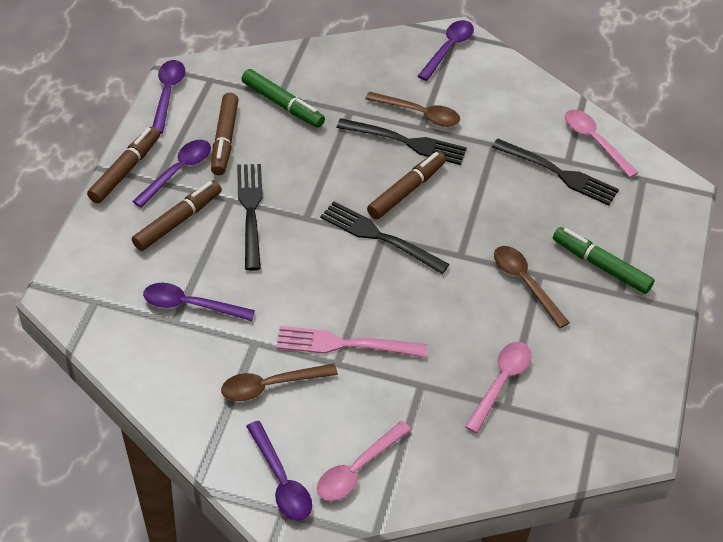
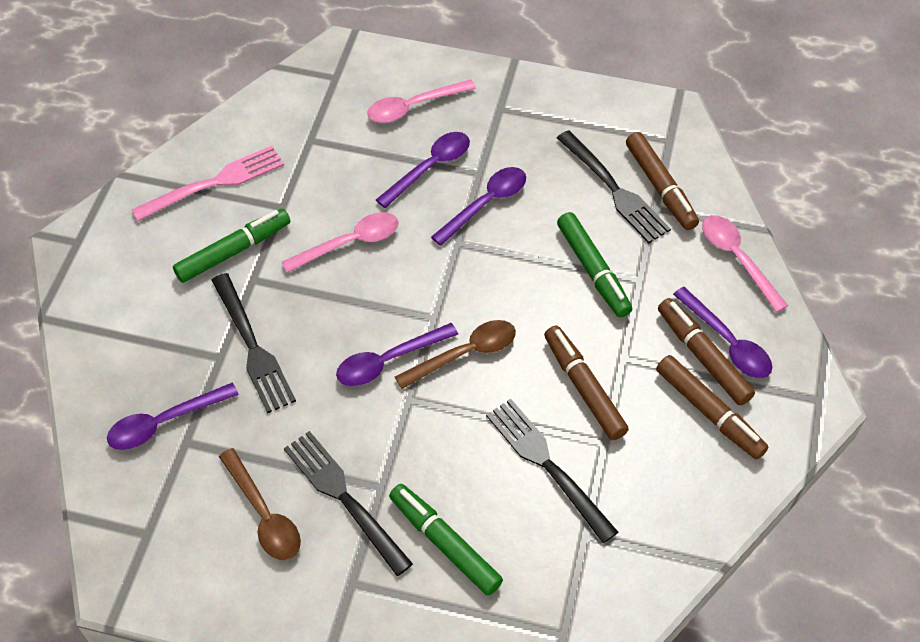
brown spoon: [221,364,338,401] [365,92,460,127] [494,246,570,329] = 3 -> [219,448,301,560] [395,320,516,389] = 2
green marker: [242,69,325,128] [553,227,655,294] = 2 -> [173,209,290,283] [389,484,503,596] [557,212,632,318] = 3

